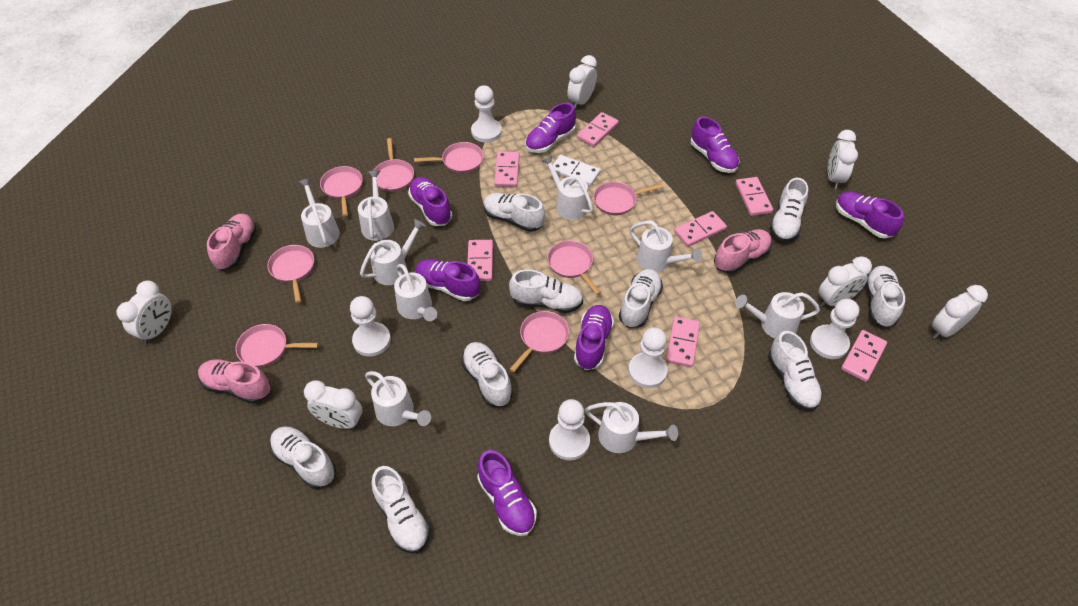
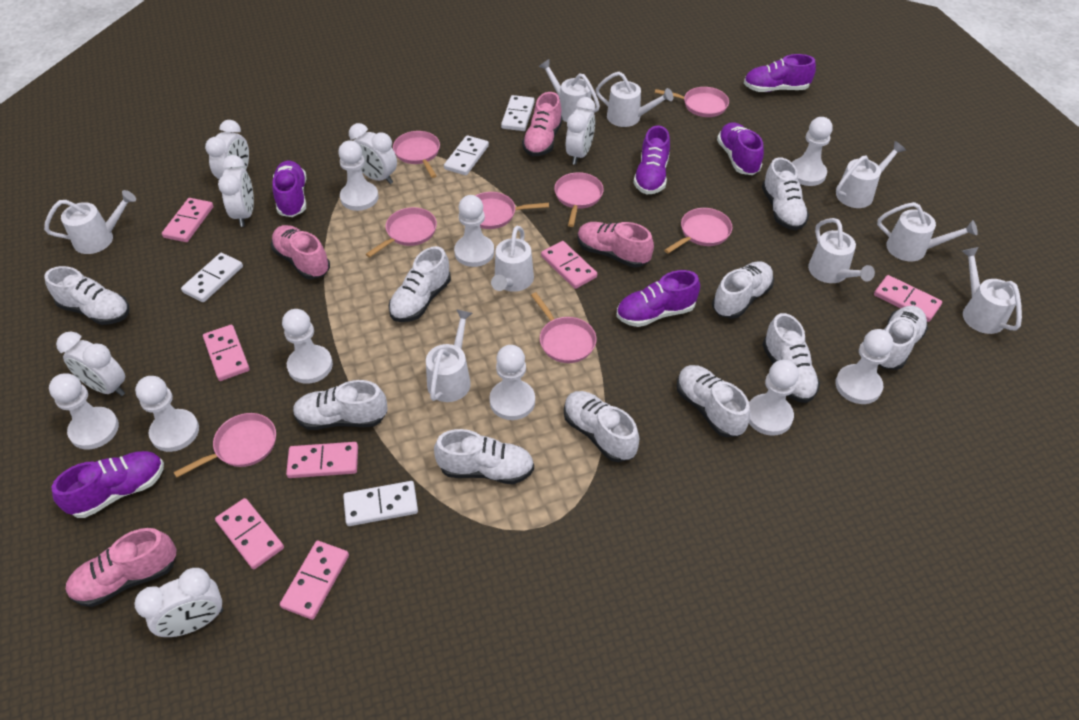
pink shoe: [198,359,270,404] [207,214,257,271] [714,229,772,274] = 3 -> [65,528,176,607] [271,225,330,279] [522,92,562,156] [577,222,654,268] = 4
purple shoe: [408,177,452,226] [415,259,480,301] [477,450,537,536] [525,103,576,153] [574,305,614,370] [691,117,740,173] [836,192,904,239] = 7 -> [52,451,164,518] [272,161,307,217] [617,270,700,327] [634,126,670,195] [717,122,764,175] [744,54,816,92] = 6
white domino: [553,155,600,186] = 1 -> [181,253,243,302] [343,481,418,526] [444,135,489,175] [501,95,535,131] = 4
white pawn: [350,296,391,357] [471,85,502,143] [549,399,590,460] [628,327,668,388] [810,299,859,359] = 5 -> [49,373,119,450] [135,376,199,452] [282,309,333,384] [338,141,379,211] [454,195,494,267] [489,345,535,420] [749,360,799,436] [792,117,833,186] [835,329,893,404] = 9
white shoe: [270,426,336,489] [371,466,430,554] [461,342,513,407] [483,193,545,232] [509,269,583,313] [619,269,663,328] [768,331,823,411] [770,178,808,242] [865,266,905,328] = 9 -> [44,266,129,325] [293,380,388,430] [388,246,451,322] [434,429,534,484] [564,391,639,462] [677,365,751,437] [712,261,774,319] [762,157,809,230] [762,313,820,403] [879,306,928,370] = 10

